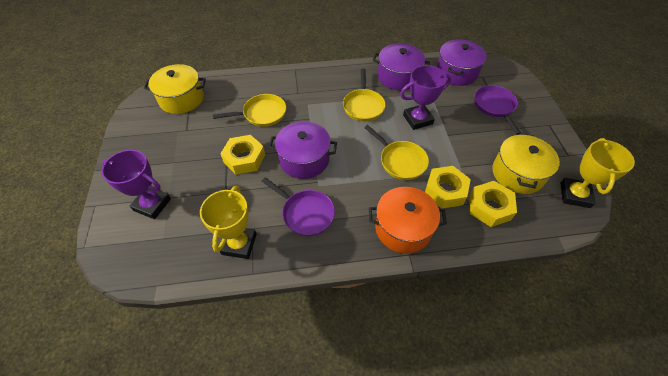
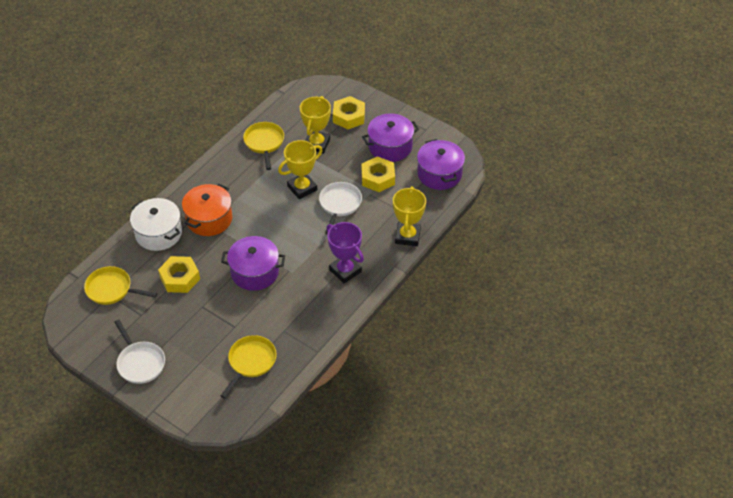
purple pan: [262,177,335,236] [474,85,521,135] = 2 -> none = 0
purple trophy: [102,150,171,219] [400,65,452,130] = 2 -> [326,222,364,284] = 1
white pan: none = 0 -> [114,320,165,384] [319,182,362,235] = 2
white pot: none = 0 -> [130,198,182,251] = 1
yellow pot: [144,64,206,114] [492,133,560,194] = 2 -> none = 0
yellow trophy: [200,186,257,259] [560,138,635,208] = 2 -> [278,140,323,199] [300,96,331,153] [393,186,426,246] = 3

